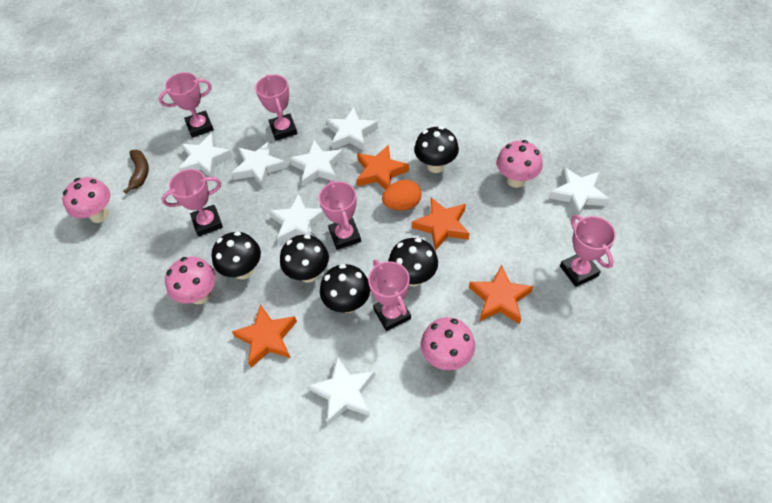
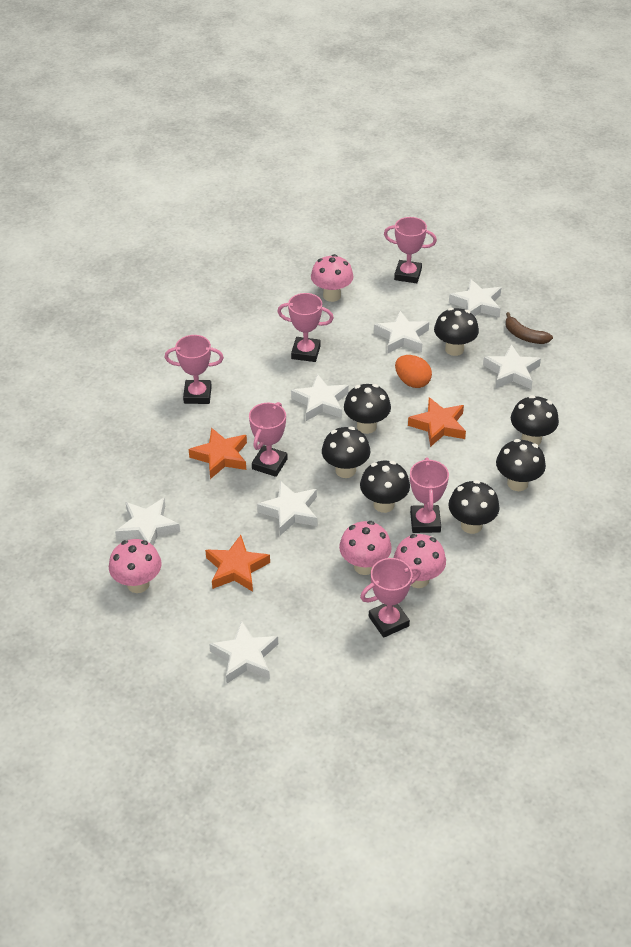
black mushroom: [212,232,261,280] [280,235,329,283] [320,264,370,313] [388,238,438,286] [414,126,459,173] = 5 -> [322,427,370,478] [344,384,391,434] [360,461,410,513] [434,308,479,356] [449,480,500,534] [496,439,546,491] [511,395,559,445] = 7
orange star: [232,304,297,368] [356,144,409,190] [412,198,470,251] [469,265,533,324] = 4 -> [189,427,247,479] [205,535,270,592] [408,397,466,447] = 3

